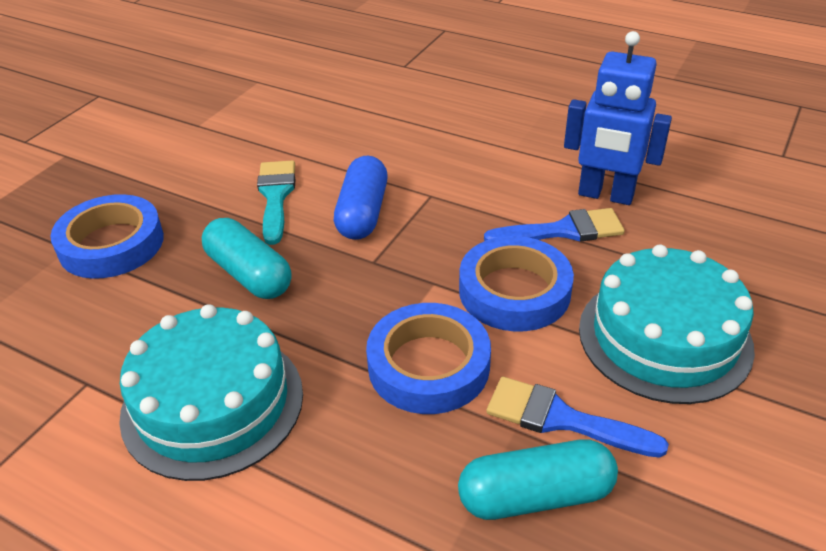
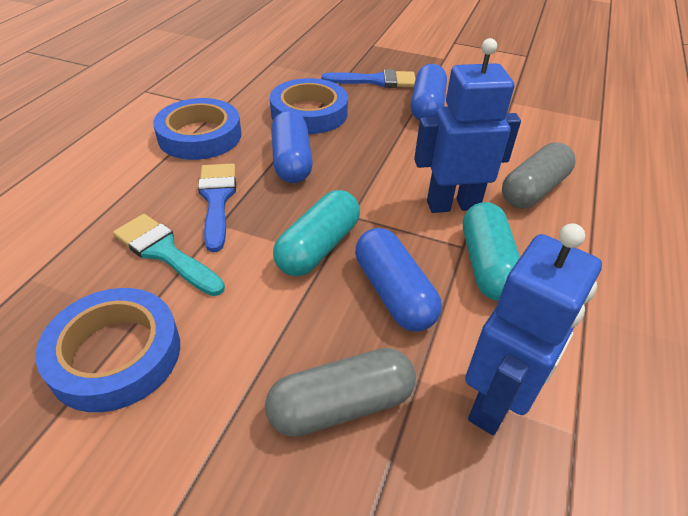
blue capsule: [334,156,388,240] = 1 -> [271,111,313,183] [355,228,442,331] [411,64,447,120] = 3
blue robot: [564,31,672,205] = 1 -> [414,38,521,213] [465,223,602,435] = 2
grey capsule: none = 0 -> [265,348,416,437] [502,142,576,208] = 2
turquoise cake: [119,304,303,481] [579,244,755,404] = 2 -> none = 0

